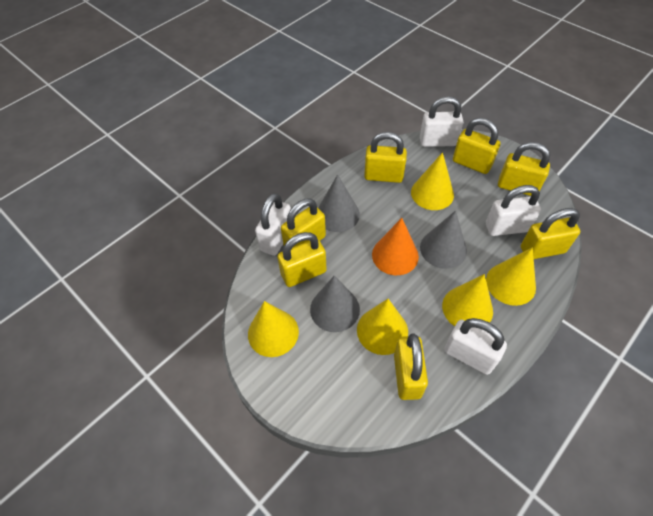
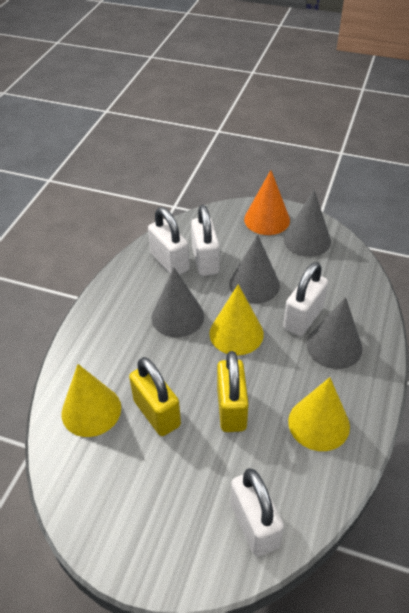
grey cone: [310,275,360,332] [318,174,360,232] [420,210,467,269] = 3 -> [151,268,204,337] [229,235,280,304] [283,190,331,257] [306,297,362,369] = 4
yellow cone: [248,301,299,357] [357,299,408,355] [411,152,454,210] [442,274,493,326] [486,248,536,306] = 5 -> [61,364,121,437] [209,284,264,355] [288,377,350,451] = 3
yellow padlock: [277,232,327,287] [281,198,326,247] [364,132,407,183] [394,333,428,400] [453,118,501,174] [498,142,550,196] [521,208,580,259] = 7 -> [129,357,181,436] [217,351,249,432] = 2

